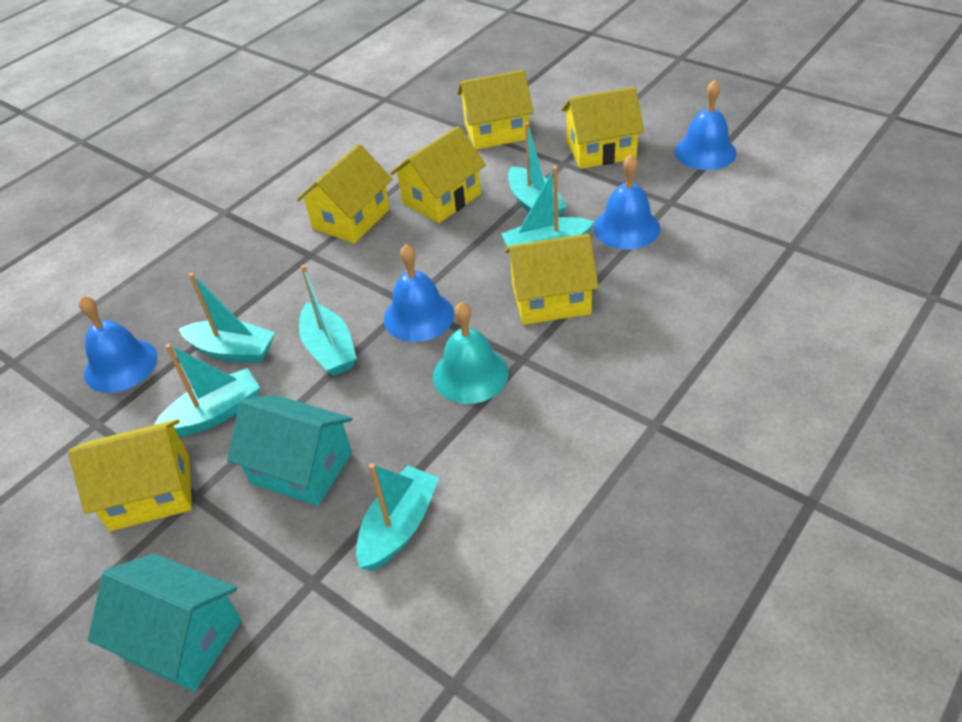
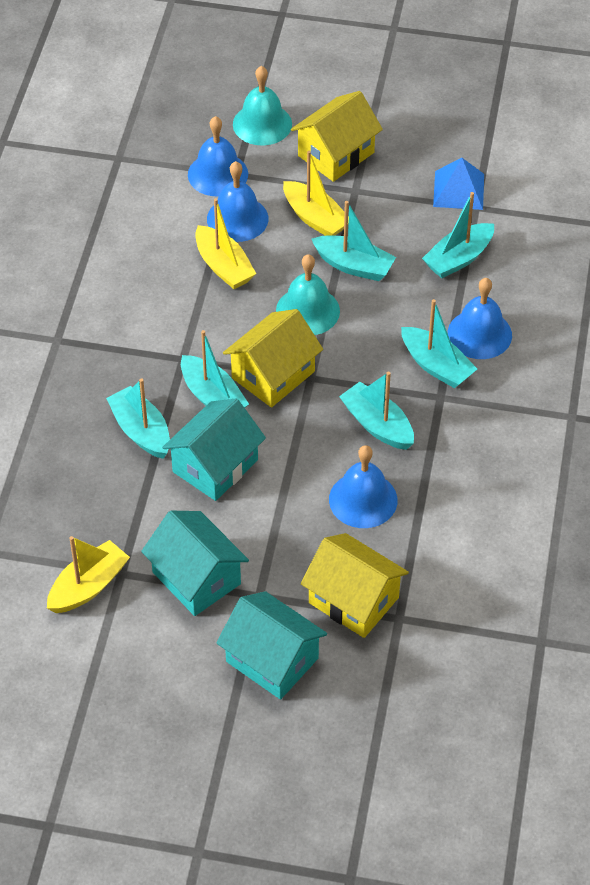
blue pyramid: none = 0 -> [433,158,484,210] = 1
turquoise bell: [433,302,509,404] = 1 -> [233,66,292,146] [276,254,340,335] = 2
turquoise house: [88,553,241,692] [227,395,352,506] = 2 -> [141,511,249,616] [162,399,266,501] [216,591,327,700] = 3
yellow boat: none = 0 -> [47,536,130,613] [195,198,256,289] [283,151,349,236] = 3
yellow house: [68,419,192,531] [296,144,392,244] [390,126,486,223] [457,70,534,150] [505,234,599,325] [561,87,644,169] = 6 -> [223,309,323,408] [291,91,383,182] [301,533,409,638] = 3

